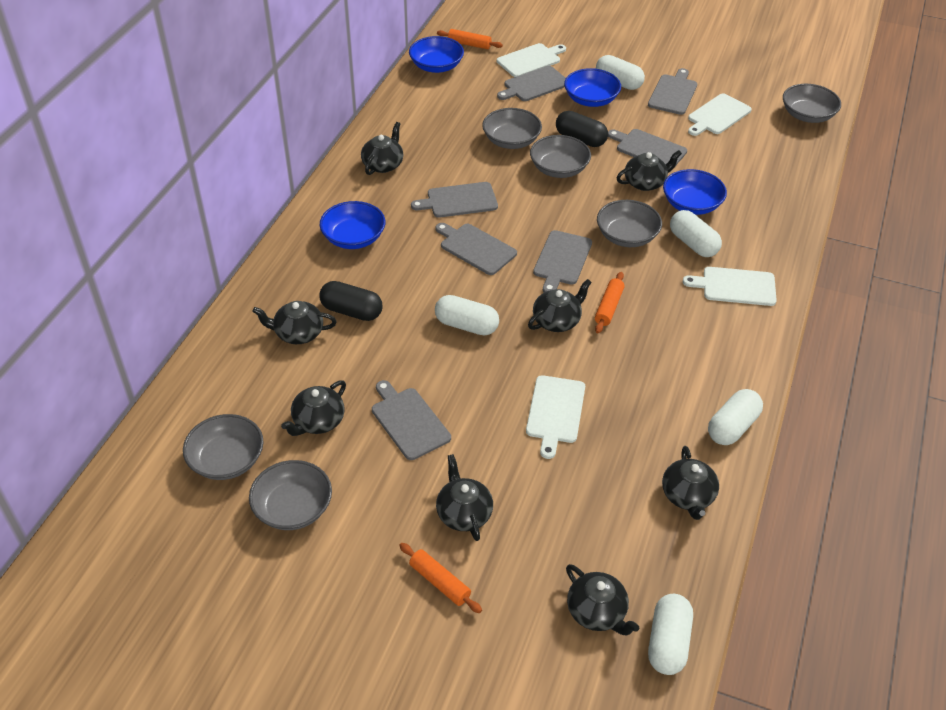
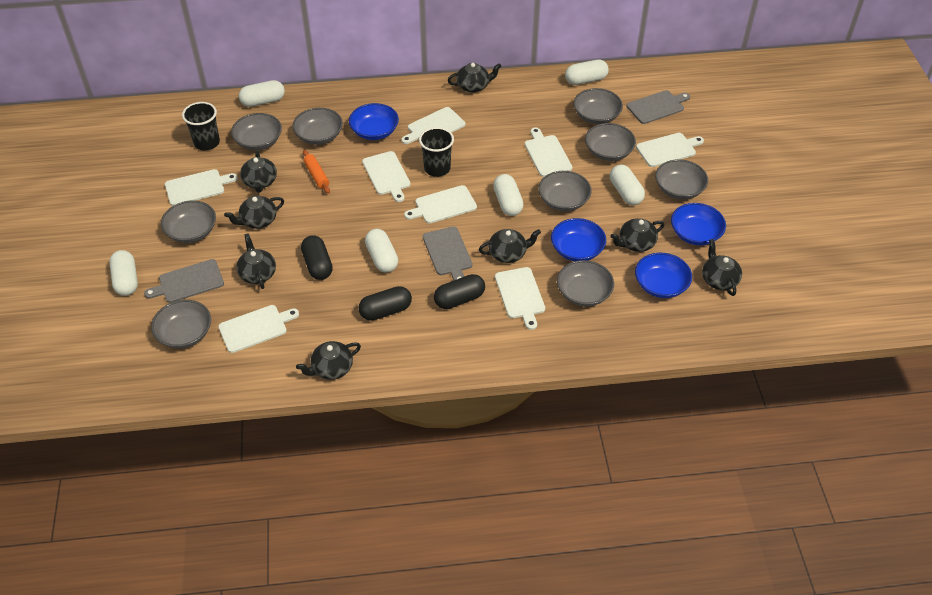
black capsule: [319,281,382,321] [556,111,608,147] = 2 -> [301,235,333,280] [358,286,412,321] [434,274,485,309] = 3
black cup: none = 0 -> [182,102,220,150] [419,127,454,177] = 2
grey bowl: [183,414,264,480] [249,460,332,530] [482,108,542,149] [530,135,591,178] [597,200,662,247] [783,84,841,123] = 6 -> [151,300,211,348] [161,200,216,243] [231,113,282,150] [292,108,343,145] [538,171,592,211] [557,260,614,307] [573,88,623,124] [585,123,636,161] [655,159,708,200] = 9
grey cutting board: [372,380,451,460] [411,182,498,218] [435,223,517,275] [497,66,566,101] [533,230,592,292] [608,129,687,166] [648,68,697,115] = 7 -> [144,259,224,303] [423,226,473,280] [627,90,690,124] = 3
orange rolling pin: [399,543,482,613] [437,29,503,49] [595,272,625,333] = 3 -> [303,150,330,194] = 1
white capsule: [435,295,499,335] [596,55,645,90] [648,594,693,675] [670,210,722,257] [708,389,763,445] = 5 -> [109,250,138,296] [239,80,285,107] [365,229,398,272] [493,174,524,216] [565,59,609,85] [610,165,645,205] = 6
white cutting board: [497,43,566,77] [526,375,585,459] [683,267,777,306] [688,93,752,136] = 4 -> [165,169,238,206] [218,305,299,353] [362,151,411,202] [401,107,465,144] [404,185,477,224] [495,267,545,330] [525,127,572,177] [636,133,704,167] = 8

